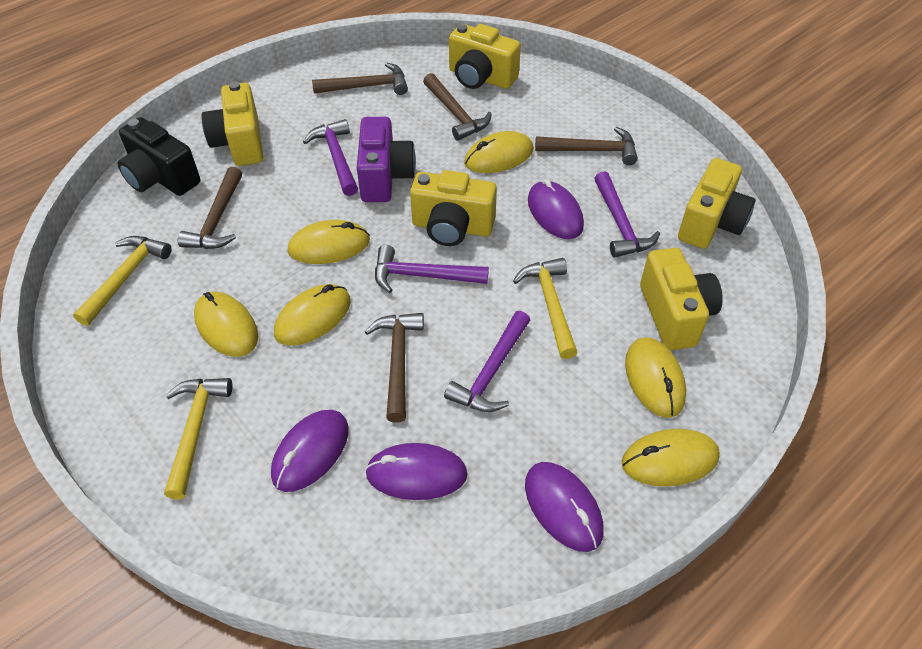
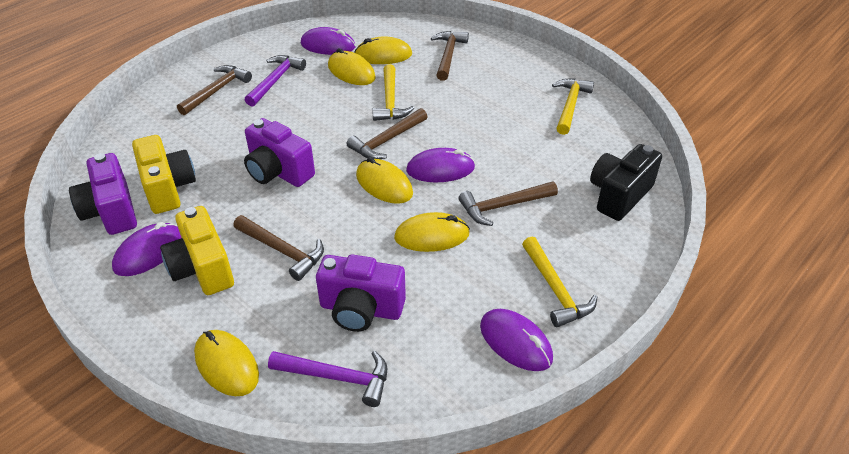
purple camera: [357,117,416,202] = 1 -> [69,153,137,235] [244,118,315,187] [316,254,406,332] = 3
purple hammer: [303,119,358,196] [375,245,489,293] [444,311,530,412] [594,171,660,258] = 4 -> [245,55,306,107] [268,350,387,407] = 2
yellow camera: [202,82,263,166] [410,170,497,246] [449,24,521,89] [640,248,723,350] [678,158,755,249] = 5 -> [132,135,196,214] [160,206,234,295] = 2
yellow mouse: [194,292,258,357] [274,284,351,346] [287,220,370,264] [464,131,534,173] [622,429,720,486] [625,338,686,418] = 6 -> [194,330,259,396] [328,48,376,85] [354,36,412,64] [356,157,413,204] [394,212,470,252] = 5

